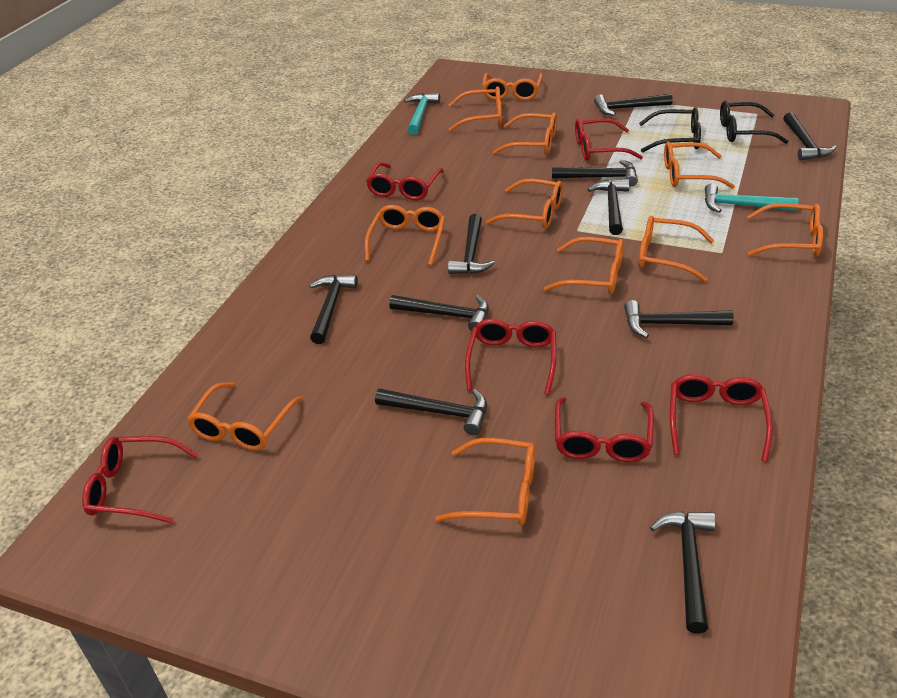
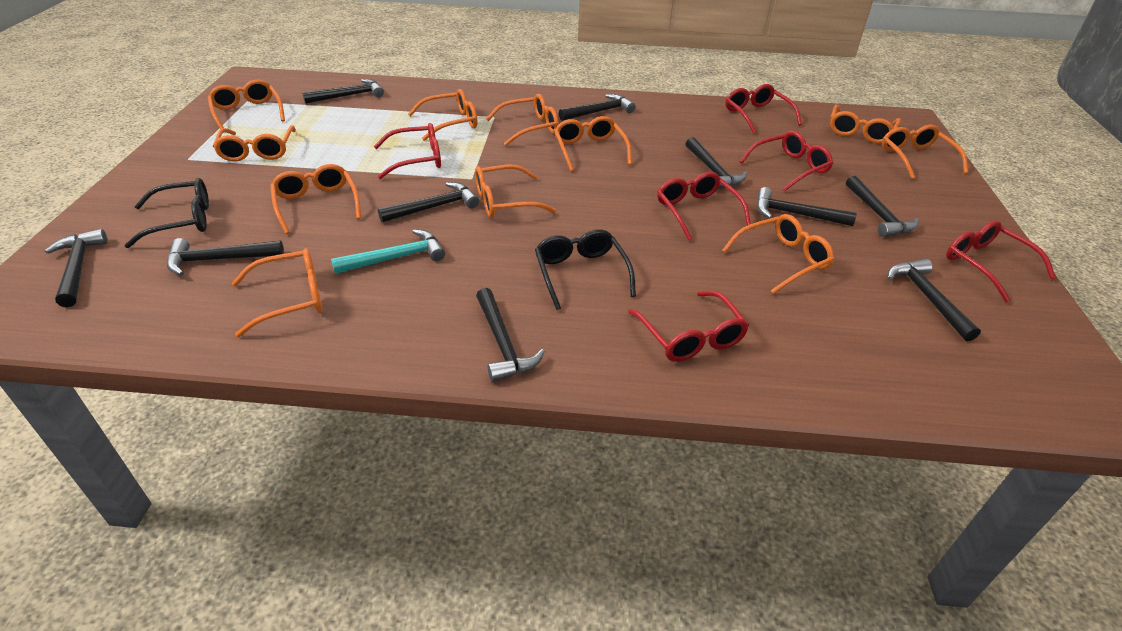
turquoise hammer: [404,93,440,135] [705,183,798,213] = 2 -> [331,229,445,274] = 1

